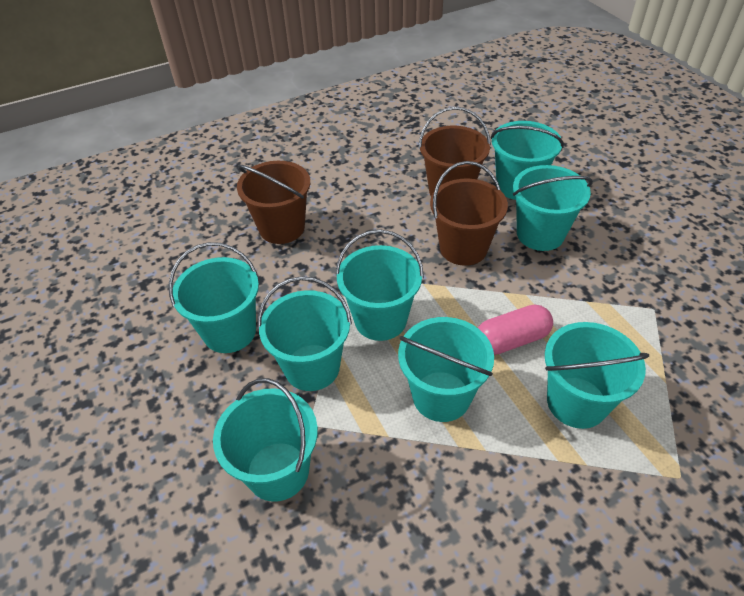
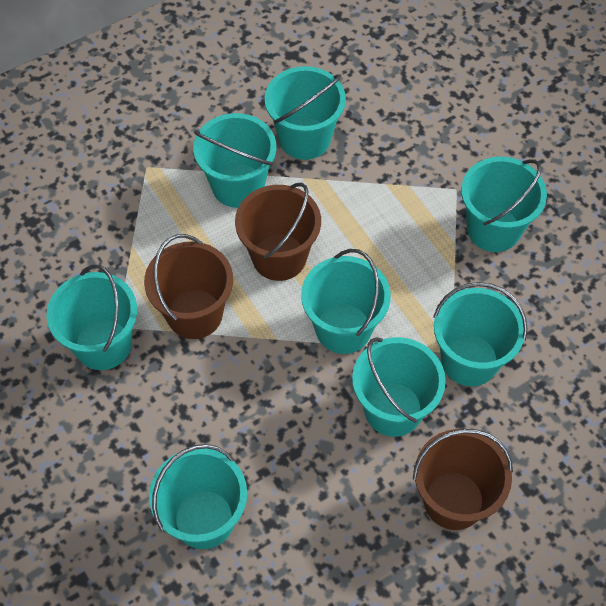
pink capsule: [478,305,553,355] = 1 -> none = 0

